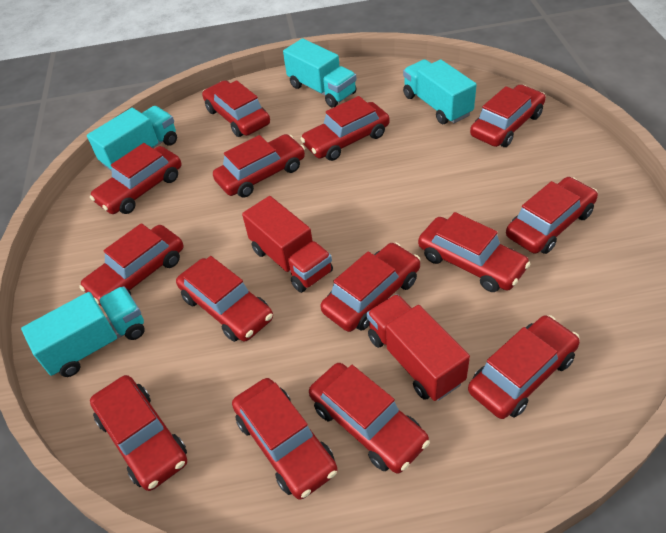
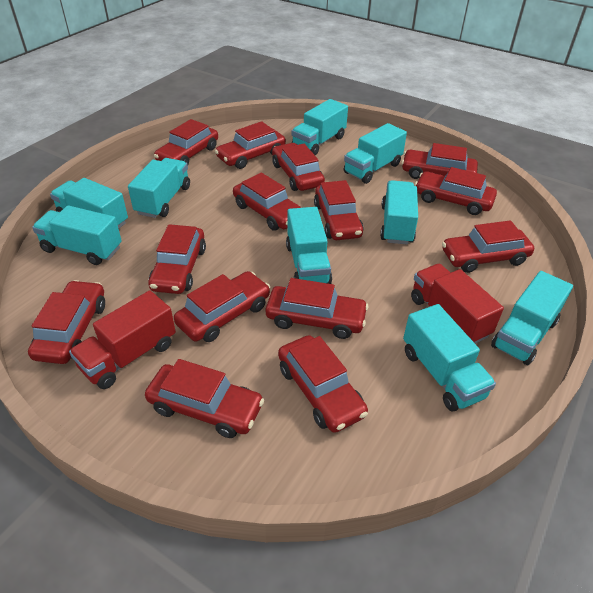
turquoise truck: [21,286,145,377] [87,106,177,172] [283,38,357,108] [403,59,477,124] = 4 -> [32,205,122,265] [50,178,128,229] [128,158,190,218] [286,207,332,284] [292,99,348,155] [344,123,407,184] [380,180,418,244] [403,304,496,411] [491,271,573,365] = 9

